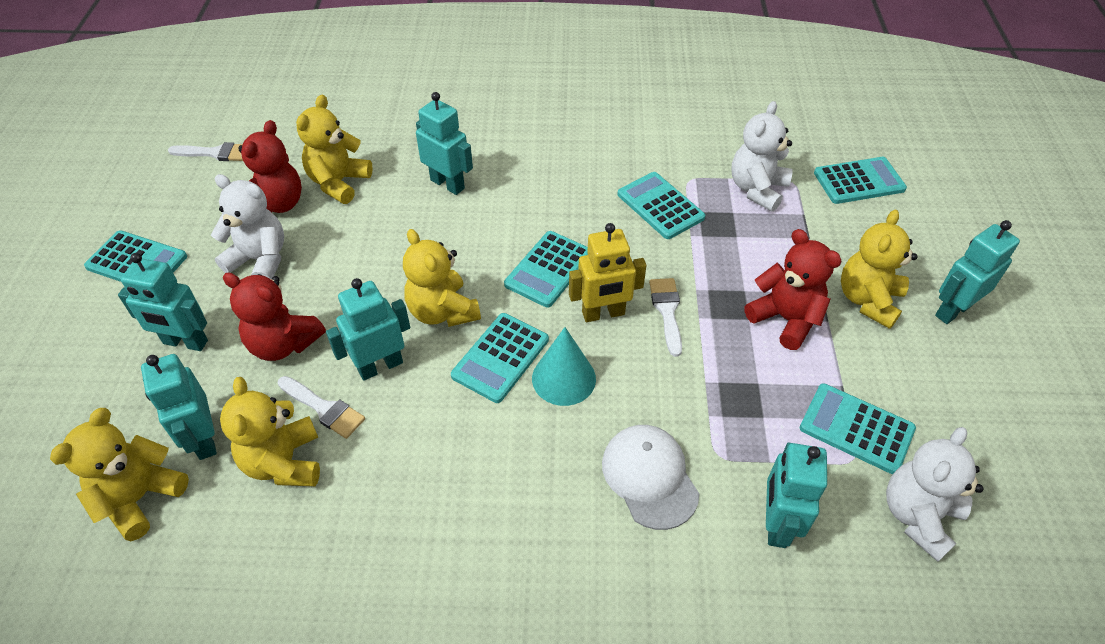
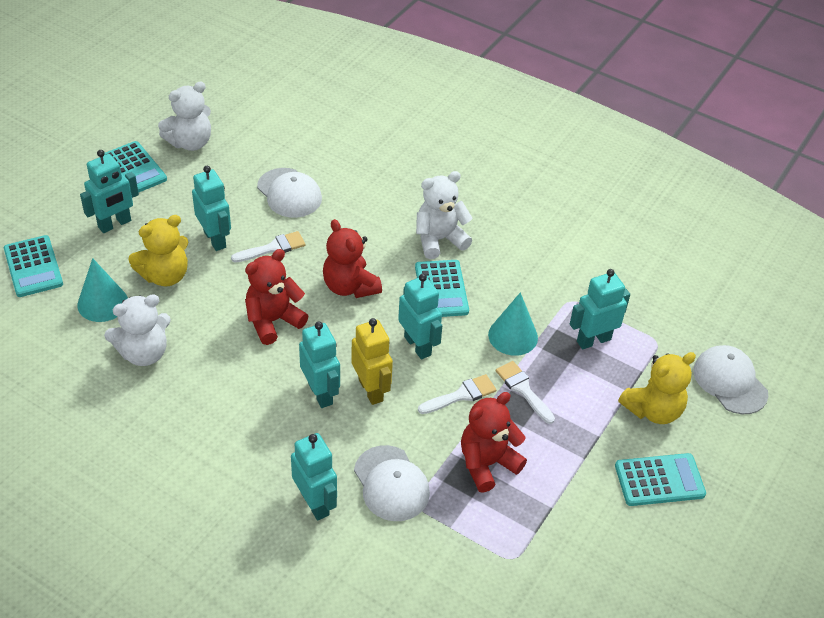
turquoise calculator: [84,230,187,282] [451,313,549,403] [504,231,588,308] [617,172,705,239] [800,383,916,474] [814,157,907,204] = 6 -> [4,235,63,297] [105,141,167,193] [415,260,469,317] [615,453,706,506] = 4
turquoise cone: [532,327,596,406] = 1 -> [77,258,128,322] [488,292,538,356] = 2
white cap: [602,425,699,530] = 1 -> [257,168,322,218] [354,445,430,521] [693,345,768,414] = 3
yellow teddy bear: [50,408,189,541] [220,377,320,486] [296,95,373,204] [403,229,481,327] [841,209,918,329] = 5 -> [128,215,188,286] [618,352,696,424] = 2

